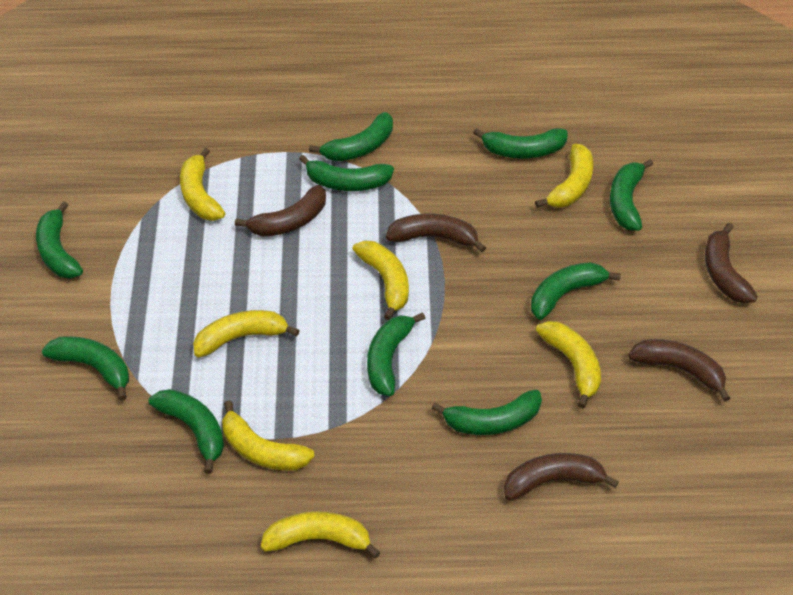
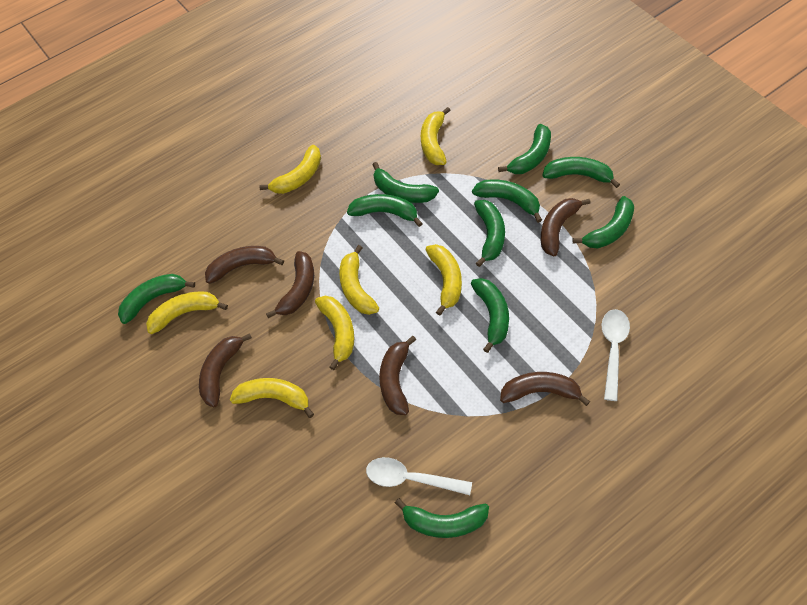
brown banana: [235,185,326,237] [386,214,486,252] [504,453,619,500] [628,339,730,402] [705,223,758,304] = 5 -> [199,333,252,407] [205,246,284,284] [266,251,314,318] [379,336,416,415] [500,372,590,406] [541,198,591,257] = 6
white spoon: none = 0 -> [366,457,472,495] [602,309,630,401] = 2

